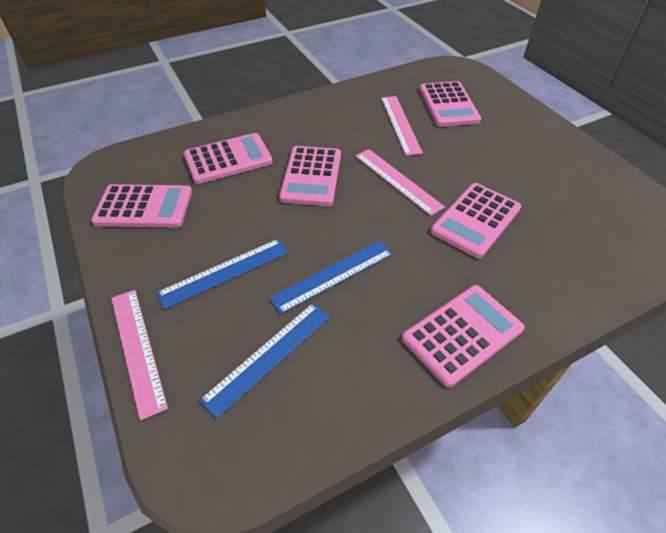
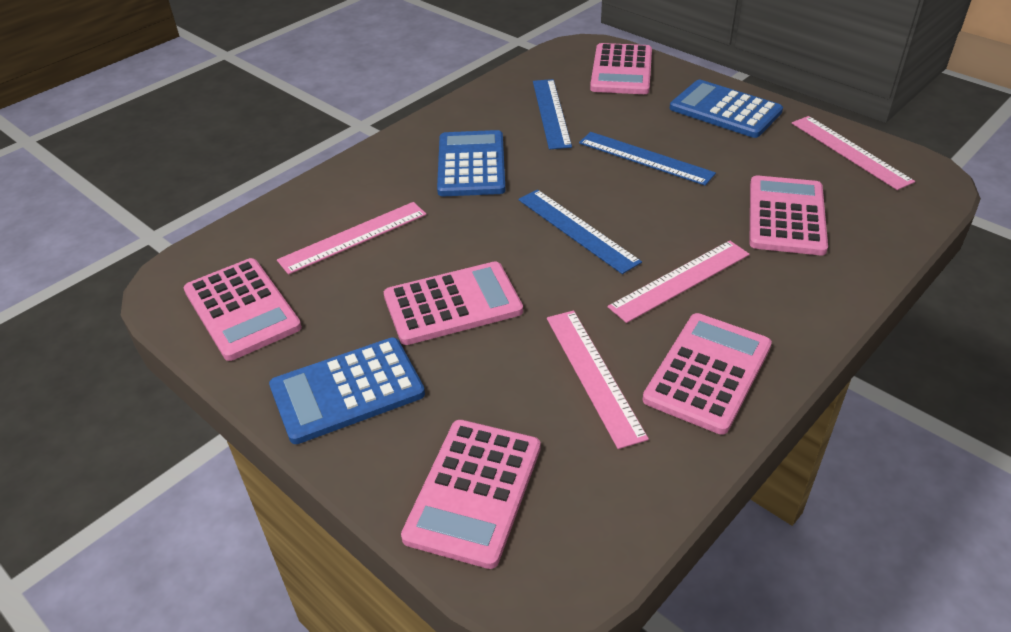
blue calculator: none = 0 -> [269,337,425,444] [437,130,506,196] [670,80,783,138] = 3
pink ruler: [111,290,168,420] [355,149,445,216] [381,96,423,156] = 3 -> [277,202,427,275] [547,310,649,449] [608,240,750,323] [792,116,915,190] = 4

